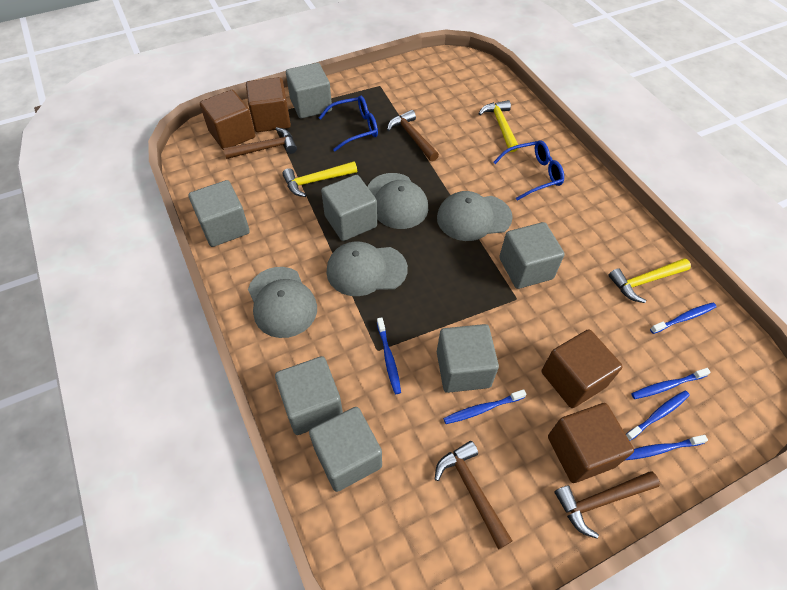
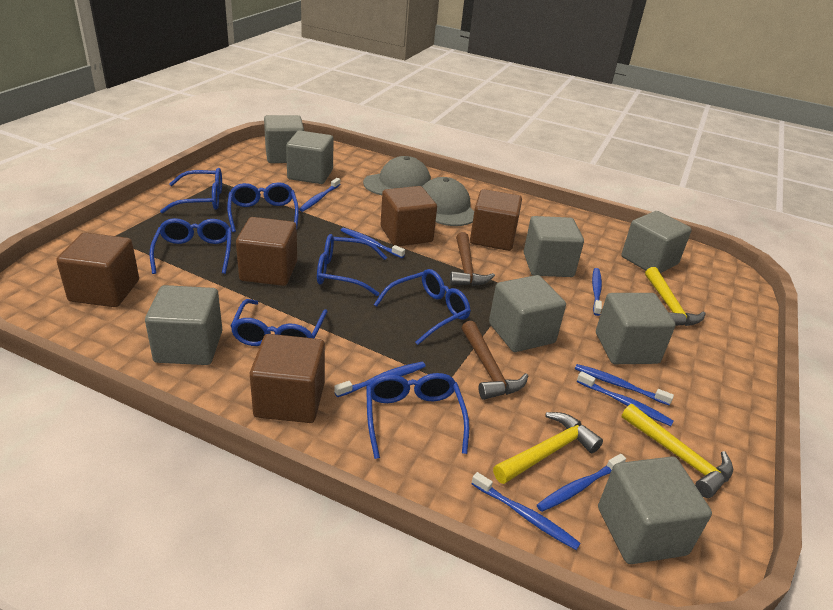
blue glasses: [319,96,378,151] [493,140,564,201] = 2 -> [150,218,232,274] [160,168,222,213] [227,182,299,232] [230,299,328,346] [317,234,387,296] [366,373,469,459] [374,269,471,345] = 7
blue toothbrush: [377,317,401,394] [443,389,526,424] [626,391,690,441] [626,435,708,460] [631,368,711,399] [650,303,717,334] = 6 -> [299,178,341,212] [334,362,426,397] [340,228,405,258] [471,472,581,550] [537,454,626,512] [575,364,674,405] [577,371,674,426] [592,268,602,316] = 8
brown cube: [200,90,255,150] [246,77,291,132] [542,329,623,408] [548,403,634,483] = 4 -> [56,232,139,307] [236,217,297,286] [250,334,325,423] [381,186,437,246] [470,189,522,251] = 5
brown hammer: [223,127,297,159] [387,110,439,161] [435,441,512,549] [554,471,660,539] = 4 -> [450,232,495,286] [461,321,528,400] = 2
grey cap: [248,267,317,338] [326,241,408,296] [368,173,428,229] [437,191,513,241] = 4 -> [363,156,431,195] [422,177,474,226] = 2
grey cube: [188,180,250,247] [275,356,343,435] [286,63,332,119] [309,407,382,492] [321,175,377,241] [437,324,499,393] [499,222,565,289] = 7 -> [145,285,222,365] [264,115,304,163] [286,130,333,184] [489,275,566,352] [524,216,584,277] [596,293,676,364] [598,456,712,564] [621,211,692,273] = 8

